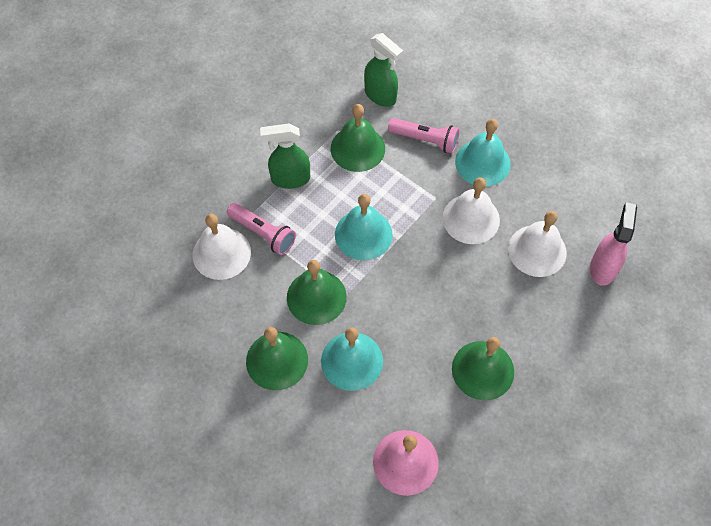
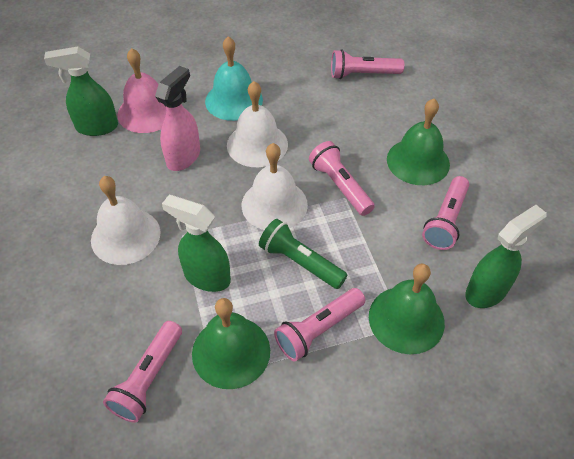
green bell: [246,327,308,390] [287,260,347,325] [331,104,385,172] [452,337,514,400] = 4 -> [192,298,270,389] [369,264,445,354] [387,98,450,185] = 3
green flashlight: none = 0 -> [259,219,347,289] = 1
green spray bottle: [260,123,310,189] [364,33,403,107] = 2 -> [44,46,118,136] [162,195,231,292] [465,205,547,308] = 3
pink flashlight: [227,203,296,255] [388,118,460,154] = 2 -> [103,321,182,423] [274,288,365,361] [309,141,375,216] [331,49,404,79] [422,176,469,250] = 5
turquoise bell: [321,327,383,391] [335,194,393,260] [455,119,511,187] = 3 -> [205,36,263,121] = 1

